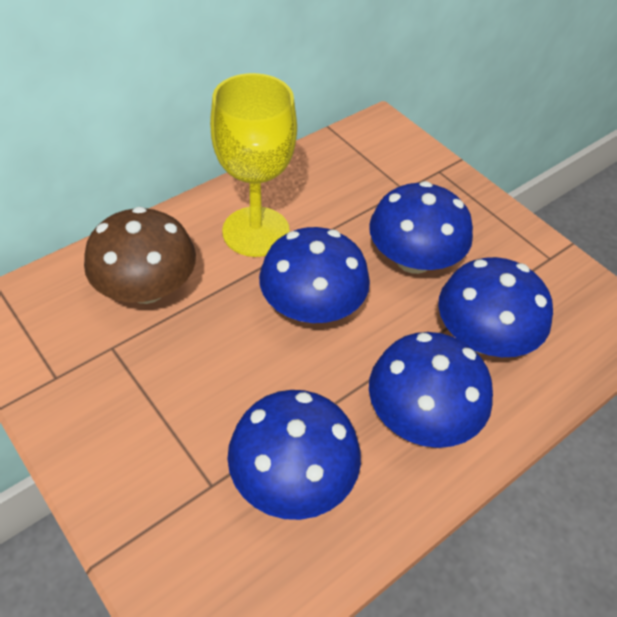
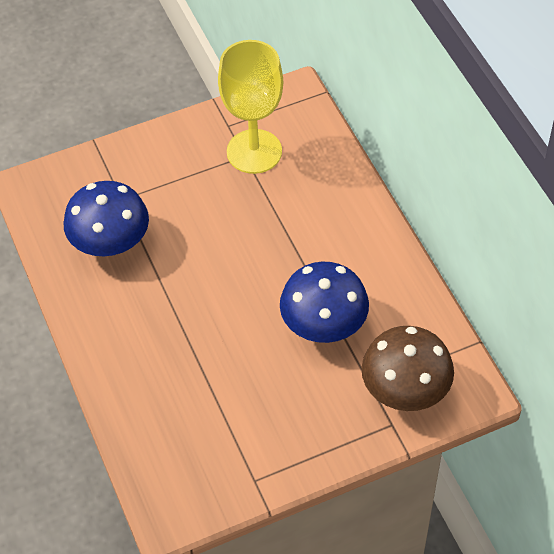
blue mushroom: [227,390,361,520] [259,227,370,323] [369,181,473,274] [369,332,493,448] [438,257,553,357] = 5 -> [63,181,149,256] [280,262,369,343] = 2

